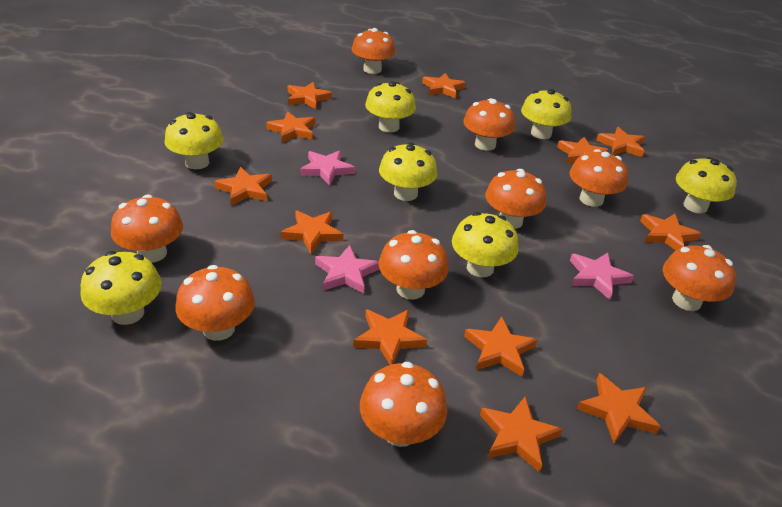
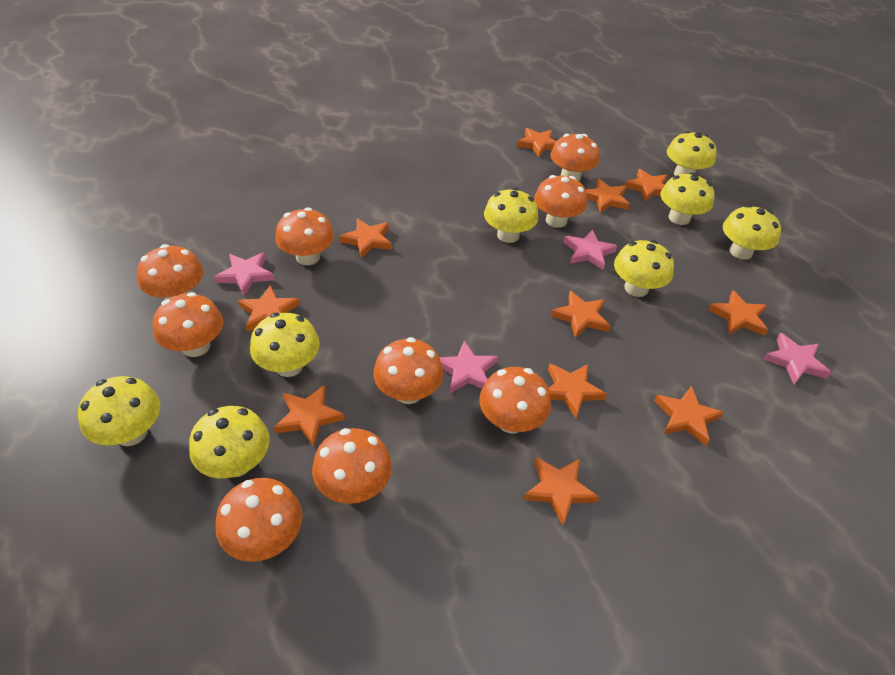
orange star: [214,167,272,206] [266,111,315,143] [281,210,343,254] [288,82,332,109] [353,309,427,365] [422,73,466,99] [464,316,537,377] [480,397,563,473] [557,137,609,164] [577,373,661,443] [596,127,645,157] [640,214,701,250] = 12 -> [238,285,300,332] [274,385,345,447] [339,218,392,258] [517,128,556,157] [523,457,599,525] [548,363,607,418] [551,291,610,338] [586,179,630,213] [625,169,667,202] [654,386,724,446] [708,290,768,336] = 11
pink star: [300,150,355,186] [315,245,379,294] [570,253,634,300] = 3 -> [214,252,275,296] [440,340,498,393] [563,229,617,270] [763,333,831,385] = 4
yellow mushroom: [81,251,162,325] [164,112,224,169] [365,81,416,133] [379,142,437,201] [452,212,519,277] [521,89,571,139] [676,157,737,214] = 7 -> [78,376,160,446] [189,406,270,478] [250,313,320,377] [484,188,538,243] [614,240,674,297] [661,172,715,225] [667,131,717,176] [723,205,781,260] = 8

